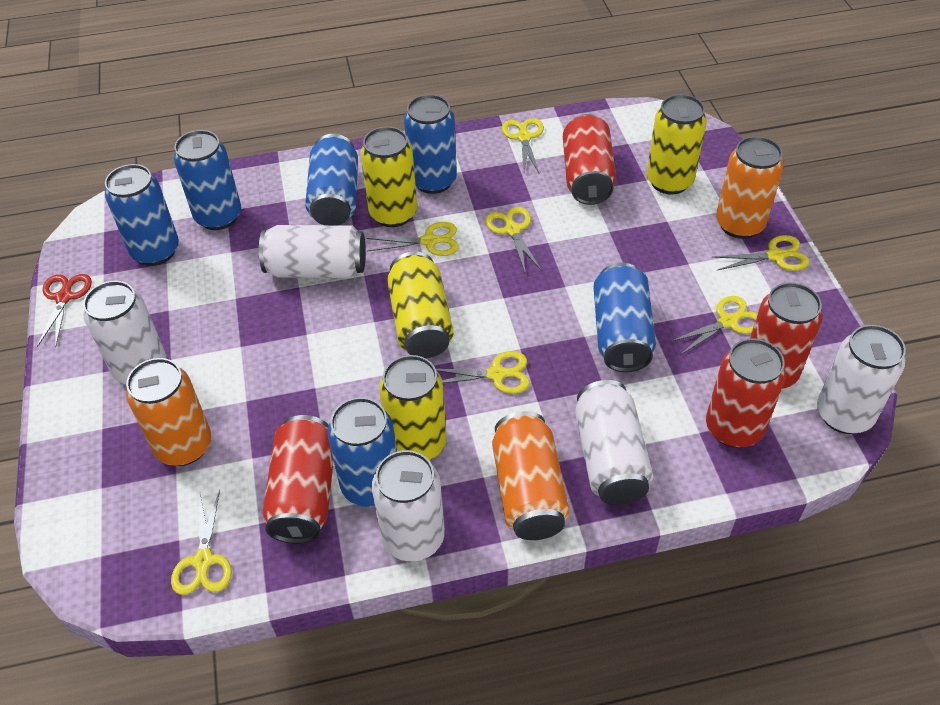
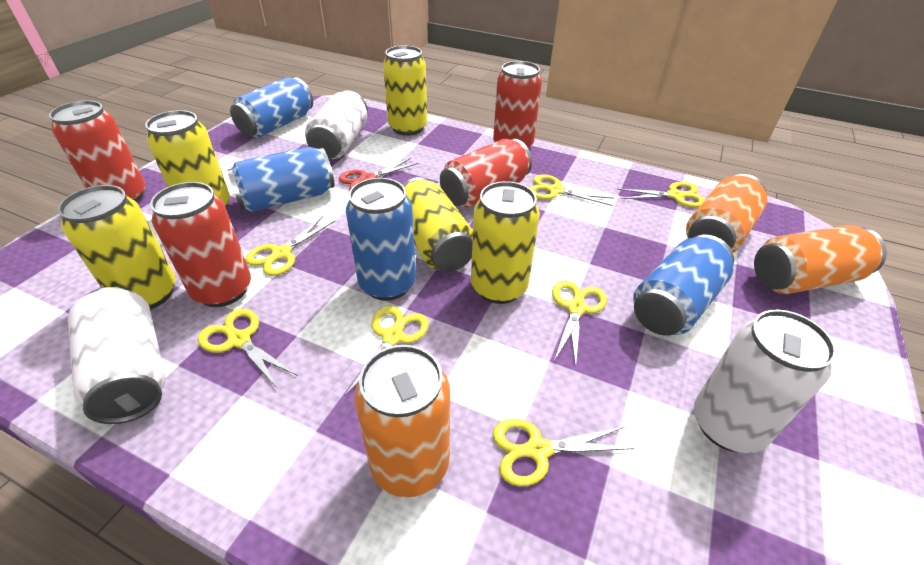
blue can: [105,164,179,266] [174,130,241,230] [305,134,358,225] [327,397,397,507] [404,94,457,194] [593,263,656,372] = 6 -> [227,146,334,212] [230,77,313,138] [346,178,416,301] [633,235,734,336] = 4
white can: [83,281,167,384] [259,225,366,278] [372,450,445,562] [575,380,653,505] [817,325,906,434] = 5 -> [68,287,166,424] [305,90,368,159] [694,310,837,453] = 3
yellow can: [361,127,417,227] [379,355,447,460] [387,252,454,358] [647,94,707,194] = 4 -> [58,185,176,309] [145,110,230,208] [383,45,427,136] [402,177,473,272] [471,181,540,304] = 5

